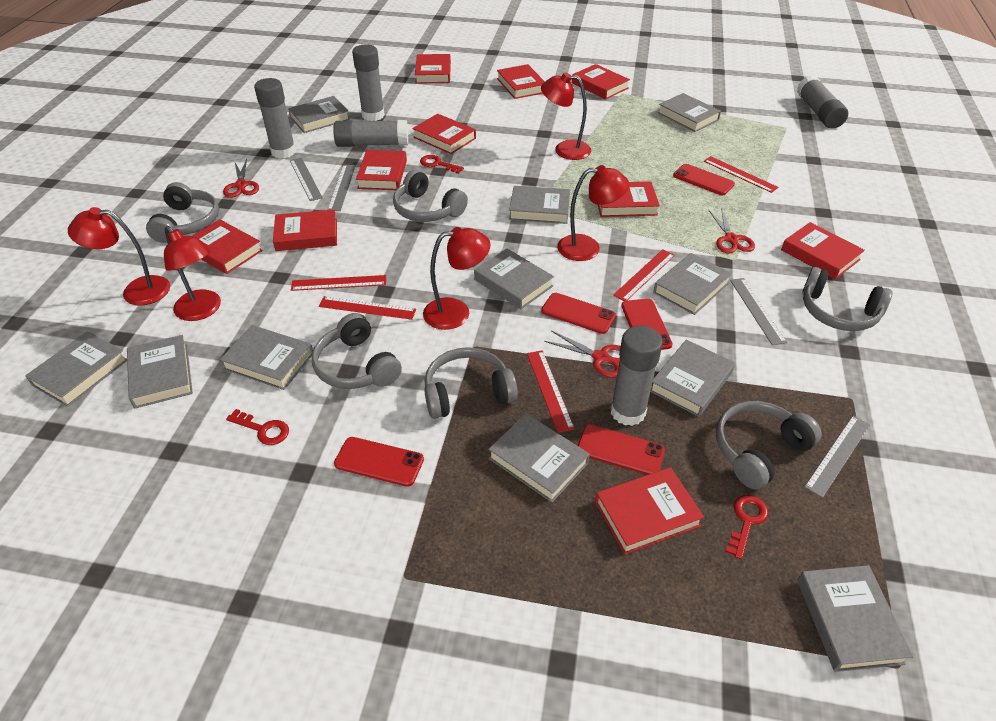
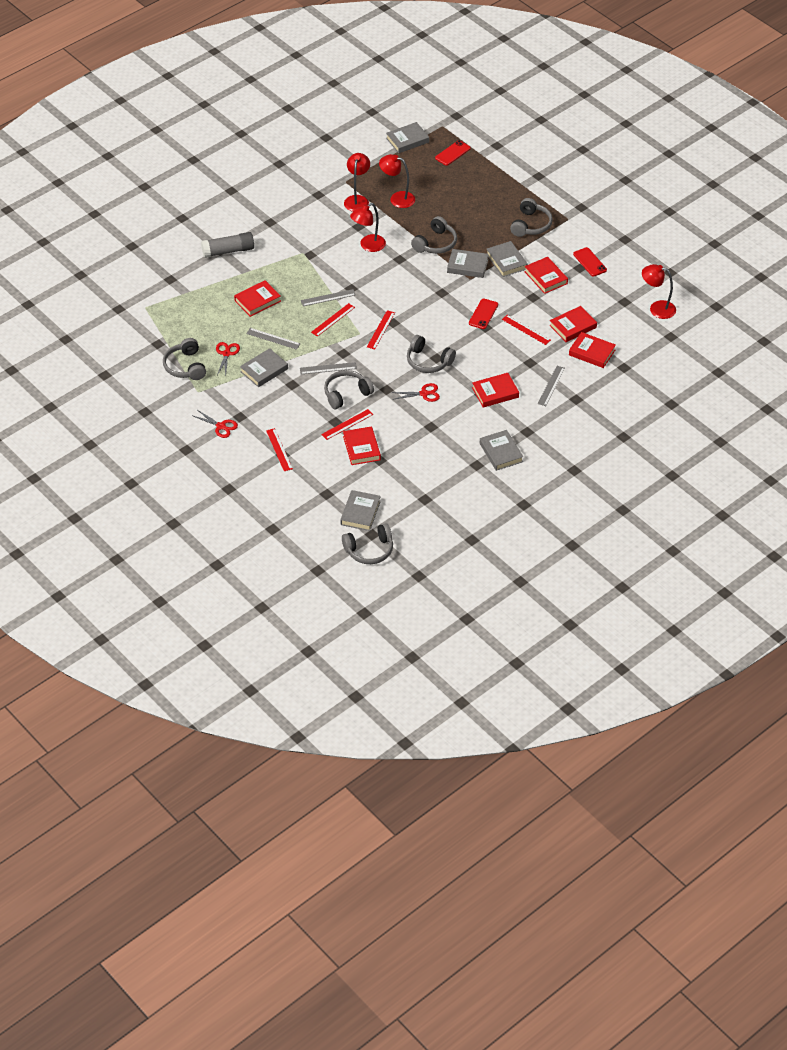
grey book: [25,331,127,407] [127,335,193,408] [220,325,313,390] [288,96,350,133] [474,249,554,309] [488,413,590,502] [509,186,570,224] [650,340,735,417] [653,253,732,315] [658,93,721,132] [797,565,913,672] = 11 -> [240,348,288,387] [340,490,381,531] [386,122,429,153] [447,249,489,278] [480,430,523,471] [487,241,528,277] = 6
grey glue stick: [254,78,296,158] [333,120,408,147] [352,45,385,121] [610,325,663,426] [797,76,848,129] = 5 -> [201,232,254,258] = 1
red book: [192,219,263,274] [273,209,337,251] [356,150,407,190] [412,114,476,154] [415,54,451,84] [497,64,545,99] [572,64,630,99] [595,467,704,555] [597,181,660,217] [781,222,865,279] = 10 -> [234,280,281,317] [343,426,381,465] [472,373,519,408] [524,257,568,294] [549,306,597,342] [569,332,616,368] = 6
red key: [226,409,289,445] [420,155,464,174] [725,495,769,559] = 3 -> none = 0
red lamp: [68,207,170,306] [164,226,221,321] [423,227,491,330] [541,72,591,160] [557,165,629,261] = 5 -> [344,153,370,212] [350,203,386,252] [379,154,415,208] [642,264,676,319] = 4
red phone: [334,437,424,487] [541,293,616,334] [578,424,665,475] [621,298,672,350] [673,164,735,195] = 5 -> [435,140,471,166] [469,299,498,329] [573,247,607,276] = 3

